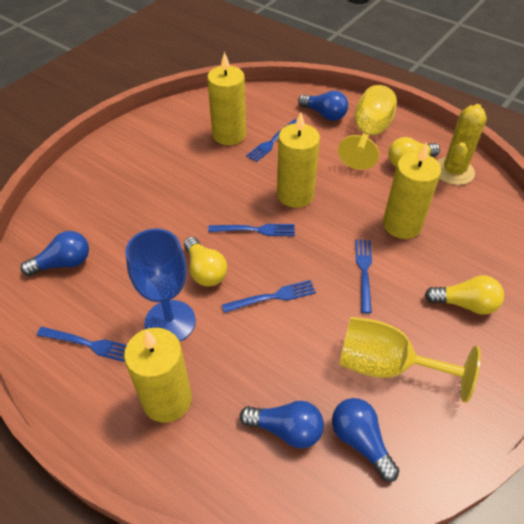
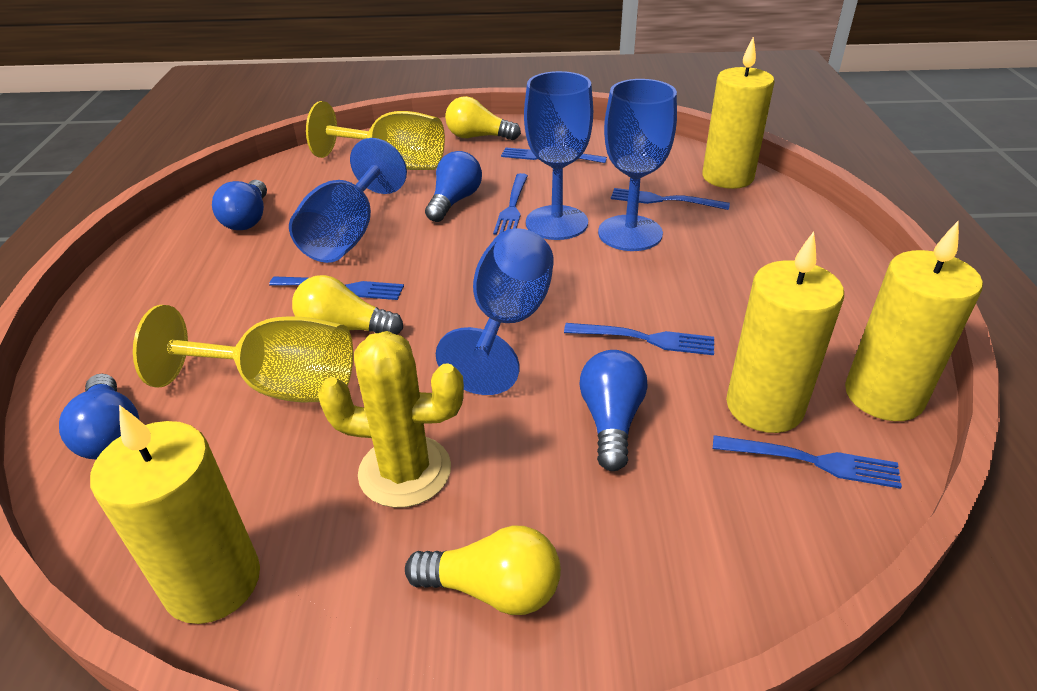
blue fork: [37,327,127,362] [208,224,295,236] [222,280,316,313] [246,119,297,162] [355,239,372,314] = 5 -> [269,276,404,300] [493,173,528,235] [501,147,607,163] [564,323,714,355] [611,188,730,210] [713,435,902,489] = 6
blue goblet: [125,229,196,341] = 1 -> [289,138,407,263] [436,228,554,395] [524,71,593,240] [598,79,677,251] = 4

